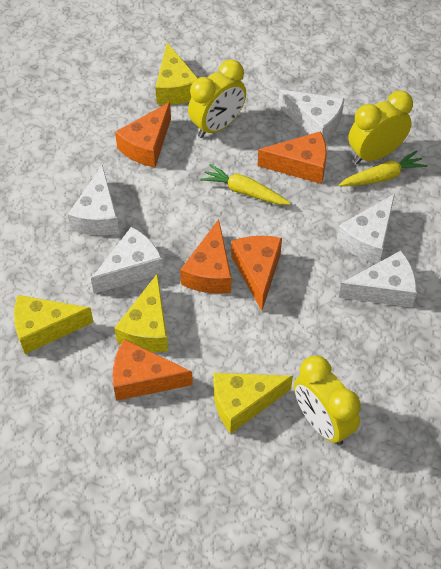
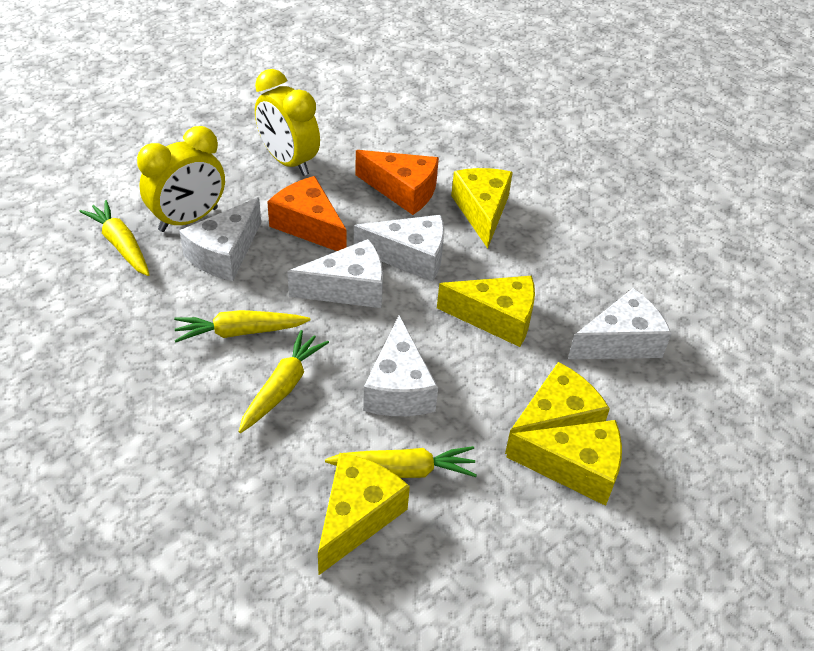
orange cheese: [113,339,193,401] [115,102,171,167] [180,219,231,294] [231,236,282,311] [258,131,327,184] = 5 -> [267,176,347,251] [355,150,439,215] = 2
yellow carrot: [200,164,291,205] [339,150,427,186] = 2 -> [79,200,150,276] [174,310,310,343] [239,330,329,433] [325,446,477,478] = 4
yellow cheese: [14,295,94,354] [114,274,168,352] [155,43,198,105] [213,373,293,434] = 4 -> [318,453,410,575] [437,276,535,347] [451,168,513,248] [505,362,610,454] [507,420,622,506] = 5
yellow clock: [188,60,246,138] [294,356,361,445] [348,90,413,164] = 3 -> [137,126,225,232] [255,69,320,176] = 2

